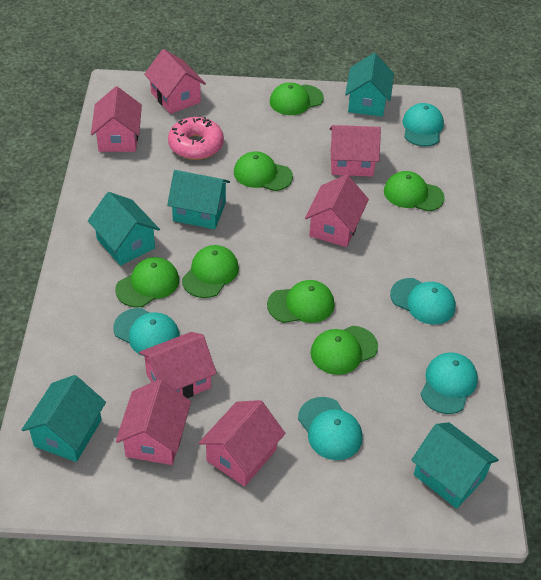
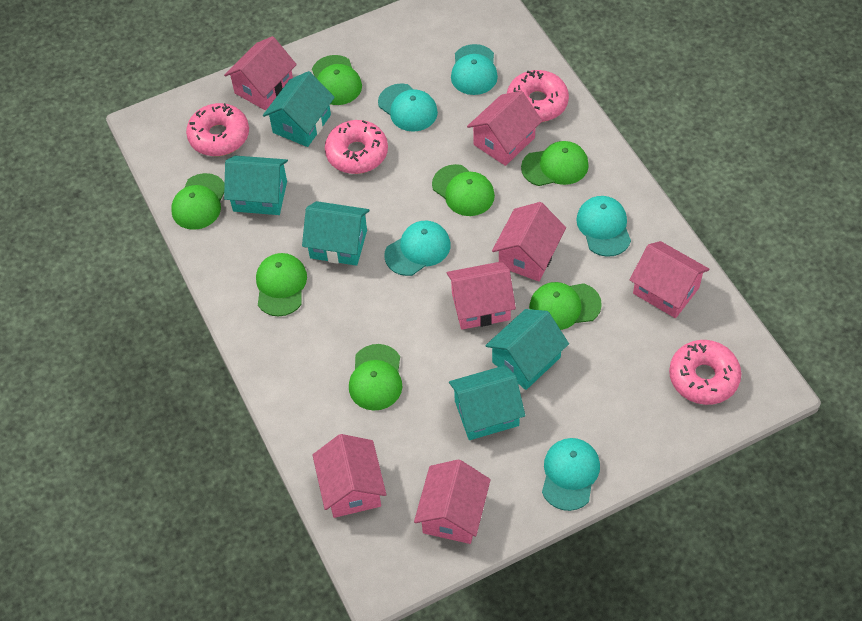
pink donut: [168,117,224,160] = 1 -> [186,103,249,156] [325,120,388,174] [507,70,569,122] [669,340,741,405] = 4

